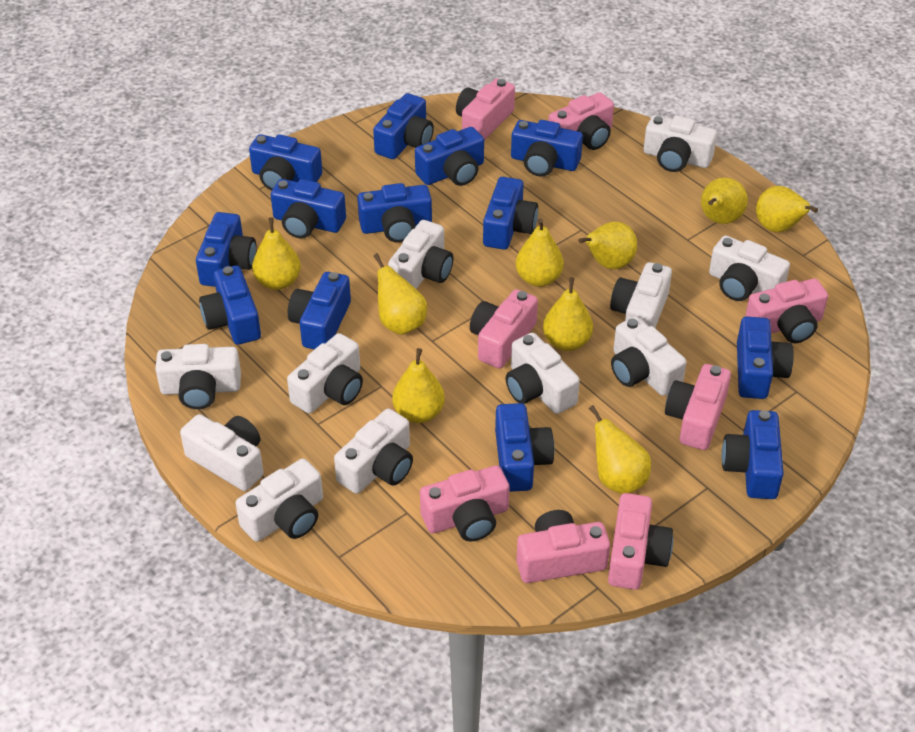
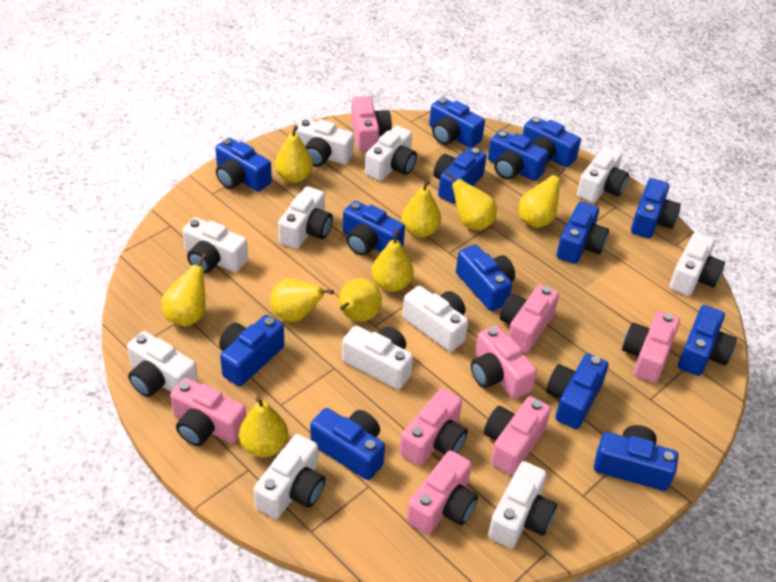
blue camera: [196,212,257,287] [199,265,261,345] [249,134,322,190] [271,179,346,239] [288,272,351,349] [357,183,432,243] [373,93,434,159] [415,127,484,186] [483,177,538,250] [495,403,555,492] [511,120,583,176] [722,410,784,499] [737,316,794,399] = 13 -> [215,138,272,192] [219,315,284,386] [310,408,385,480] [343,201,405,256] [429,97,485,147] [434,147,487,204] [456,245,515,311] [488,130,549,181] [523,117,581,167] [546,353,609,429] [557,201,609,264] [594,425,678,491] [631,178,681,238] [678,305,737,376] = 14

